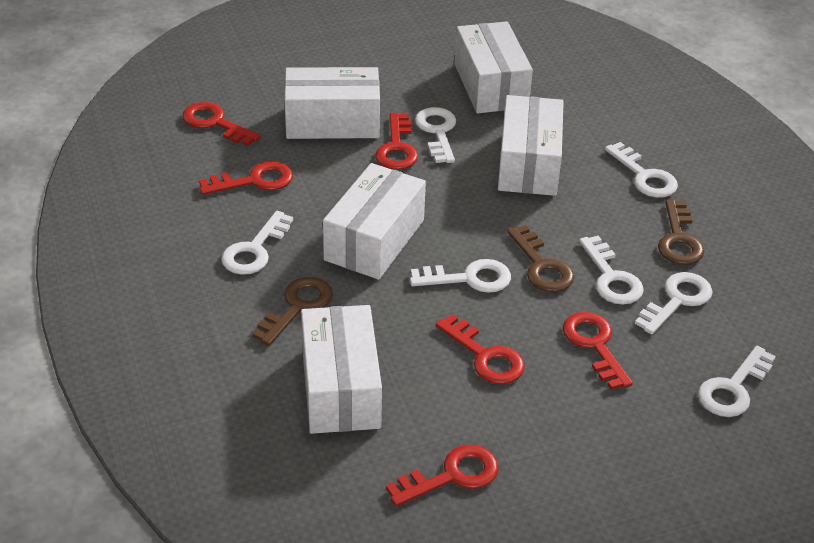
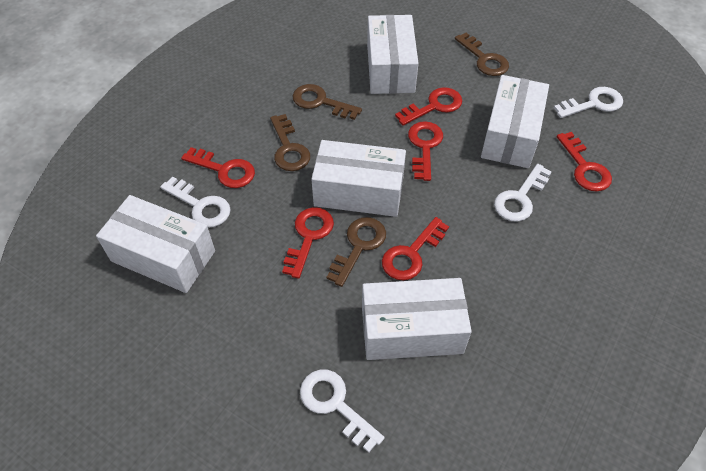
brown key: [252,277,333,346] [507,225,574,292] [658,199,704,265] = 3 -> [270,114,310,171] [293,84,362,120] [327,217,386,287] [455,33,509,76] = 4
white key: [221,211,293,275] [410,259,511,293] [415,107,456,163] [579,235,644,305] [605,142,678,198] [635,272,713,334] [698,346,776,417] = 7 -> [160,176,231,228] [300,370,385,453] [494,164,552,222] [554,87,623,118] = 4

